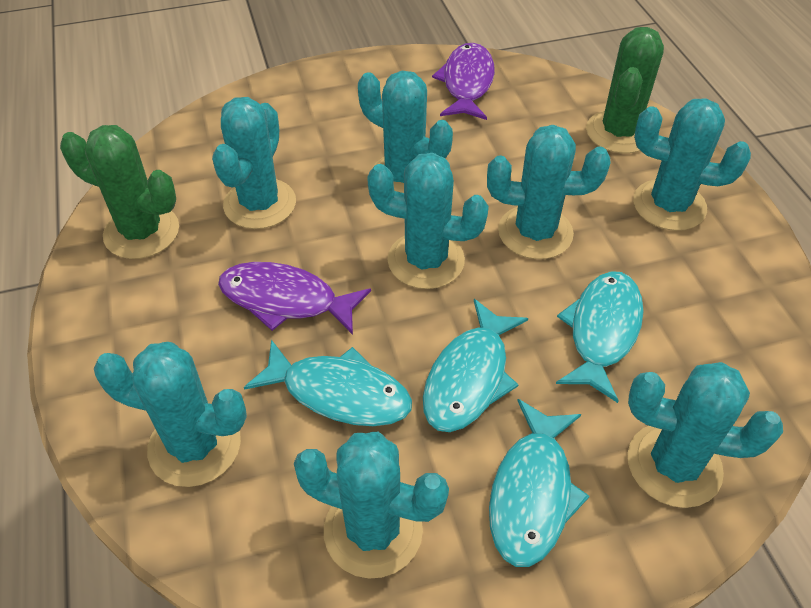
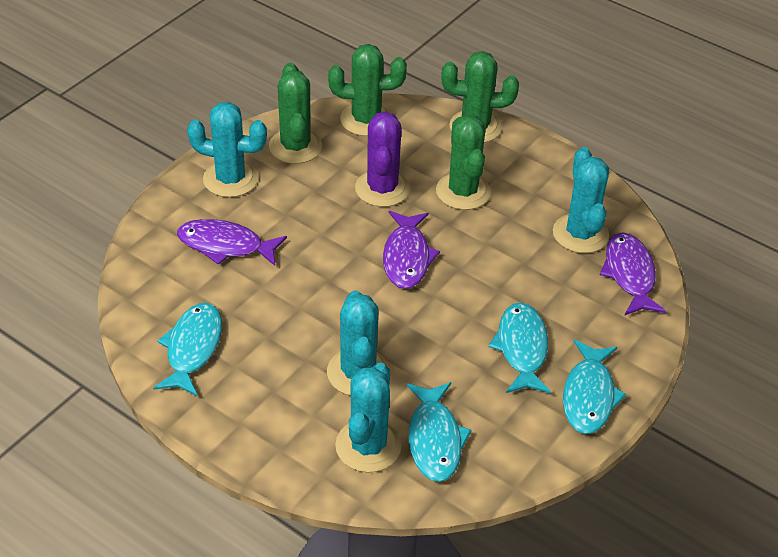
green cactus: [60,125,179,259] [586,27,664,153] = 2 -> [269,63,322,164] [328,44,407,136] [436,115,491,210] [441,51,519,143] = 4
purple cactus: none = 0 -> [355,111,410,207] = 1
purple fish: [218,262,371,335] [432,43,495,120] = 2 -> [177,219,287,266] [383,211,440,289] [600,232,667,316] = 3
turquoise cactus: [94,342,247,487] [212,97,296,229] [294,432,449,578] [358,71,453,193] [367,153,489,289] [487,125,611,259] [628,362,783,508] [633,98,751,231] = 8 -> [187,102,267,197] [327,290,389,396] [335,362,401,473] [553,147,609,253] = 4

